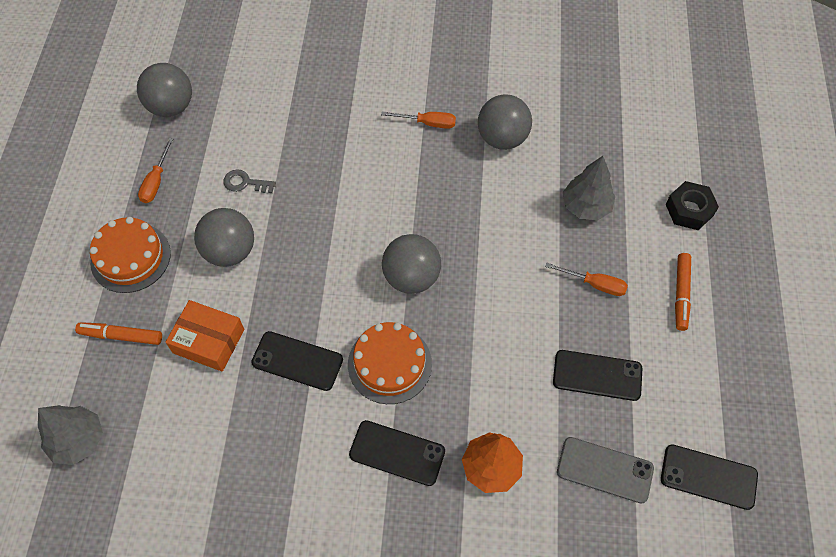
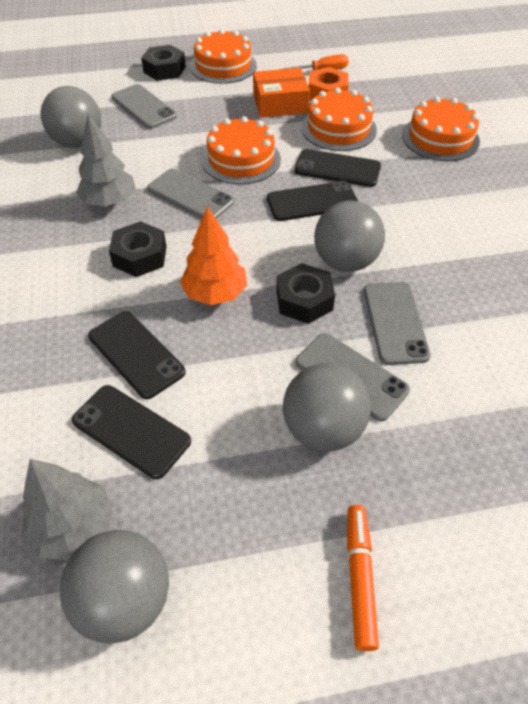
black nut: [666,181,719,230] = 1 -> [109,221,166,277] [141,45,186,81] [276,263,335,324] = 3
grey key: [223,170,276,193] = 1 -> none = 0
grey phone: [557,437,654,504] = 1 -> [111,84,177,129] [147,169,234,219] [295,333,410,421] [364,282,431,365] = 4
orange cake: [90,217,171,293] [348,322,432,404] = 2 -> [190,29,257,84] [201,116,281,184] [301,87,377,151] [402,97,480,161] = 4
orange marker: [75,322,162,345] [675,253,691,331] = 2 -> [347,505,379,651] = 1
orange nut: none = 0 -> [309,67,348,100] = 1
orange screwdriver: [138,138,173,203] [381,111,456,129] [545,263,628,296] = 3 -> [282,54,349,70] = 1

